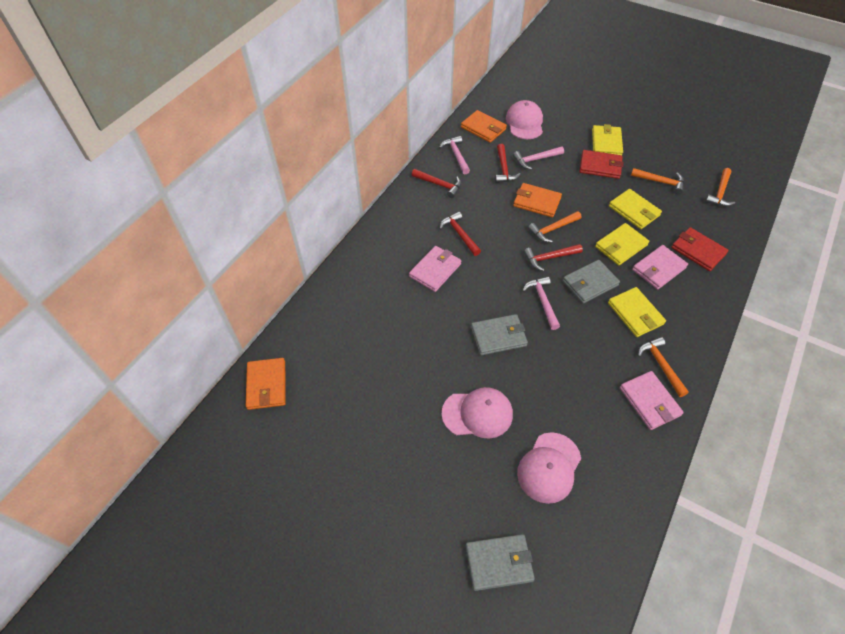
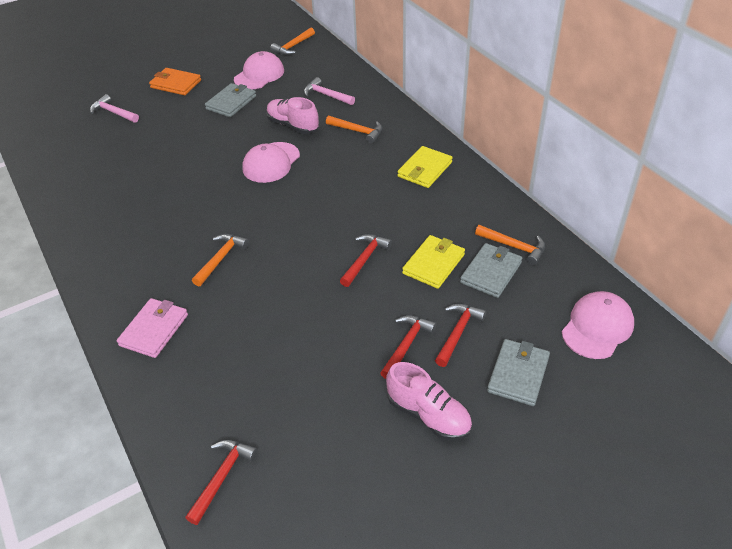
orange wallet: [246,358,286,410] [461,110,507,143] [513,183,562,218] = 3 -> [149,68,201,95] = 1
pink hammer: [439,136,470,174] [513,146,564,170] [522,276,560,330] = 3 -> [90,94,139,123] [304,77,355,105] = 2
pink shoe: none = 0 -> [266,97,319,134] [386,362,472,441] = 2
pink wallet: [409,246,461,292] [620,371,684,430] [632,245,688,290] = 3 -> [117,298,188,358] = 1
red wallet: [580,150,624,179] [671,227,729,271] = 2 -> none = 0
yellow wallet: [592,124,623,155] [595,223,649,265] [608,287,666,337] [609,189,662,229] = 4 -> [397,146,453,188] [402,235,465,289] = 2

